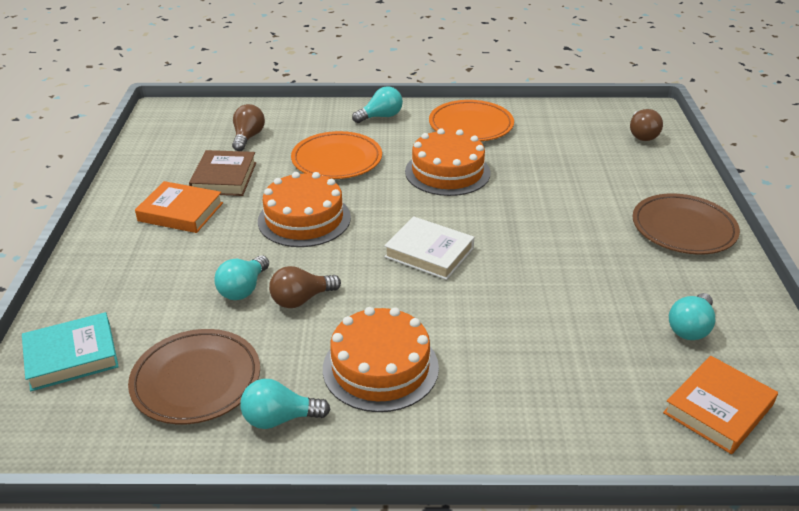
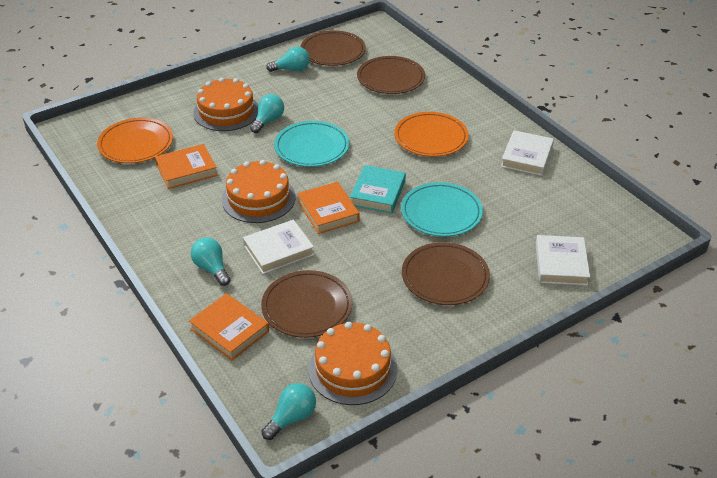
brown book: [189,150,256,196] = 1 -> none = 0
brown light bulb: [232,104,265,151] [269,266,341,308] [630,109,663,141] = 3 -> none = 0
brown plate: [128,329,260,424] [633,194,740,254] = 2 -> [261,270,352,338] [300,30,366,66] [357,56,425,94] [402,242,490,305] = 4
orange book: [135,181,223,233] [663,356,778,454] = 2 -> [155,144,218,189] [189,293,269,361] [297,182,360,234] = 3
turquoise plate: none = 0 -> [274,121,349,167] [401,182,483,237] = 2
white book: [384,216,474,280] = 1 -> [243,220,314,274] [501,130,554,176] [535,235,590,286] = 3

